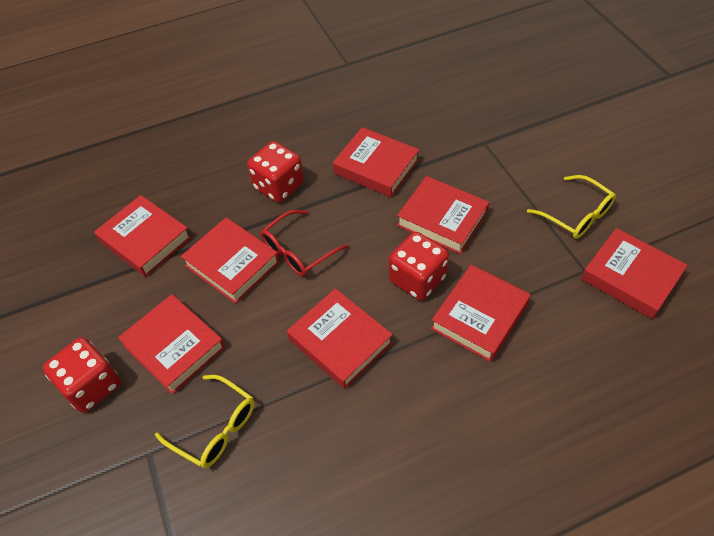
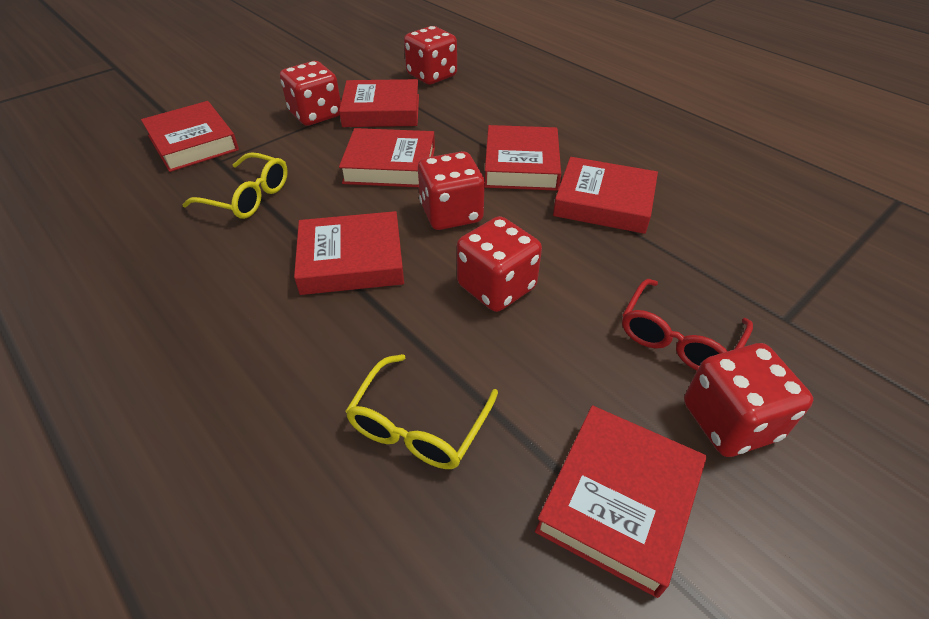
red book: [94,195,191,277] [118,294,225,394] [181,218,280,304] [287,288,393,389] [333,127,419,197] [397,176,489,254] [431,265,531,362] [581,228,688,319] = 8 -> [141,101,239,172] [294,211,404,295] [339,79,419,127] [339,128,435,187] [484,125,561,191] [535,405,706,598] [553,157,658,234] = 7
red dice: [43,337,121,413] [247,141,304,203] [389,232,449,301] = 3 -> [280,61,341,126] [404,26,457,84] [418,151,485,230] [457,216,542,312] [684,343,813,457] = 5

